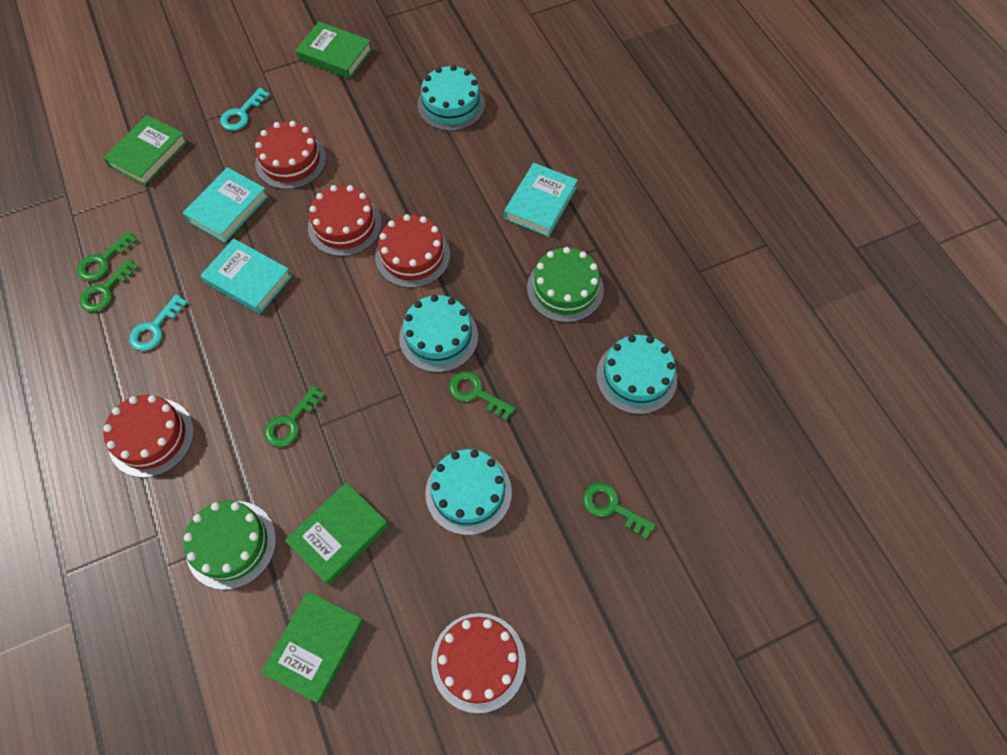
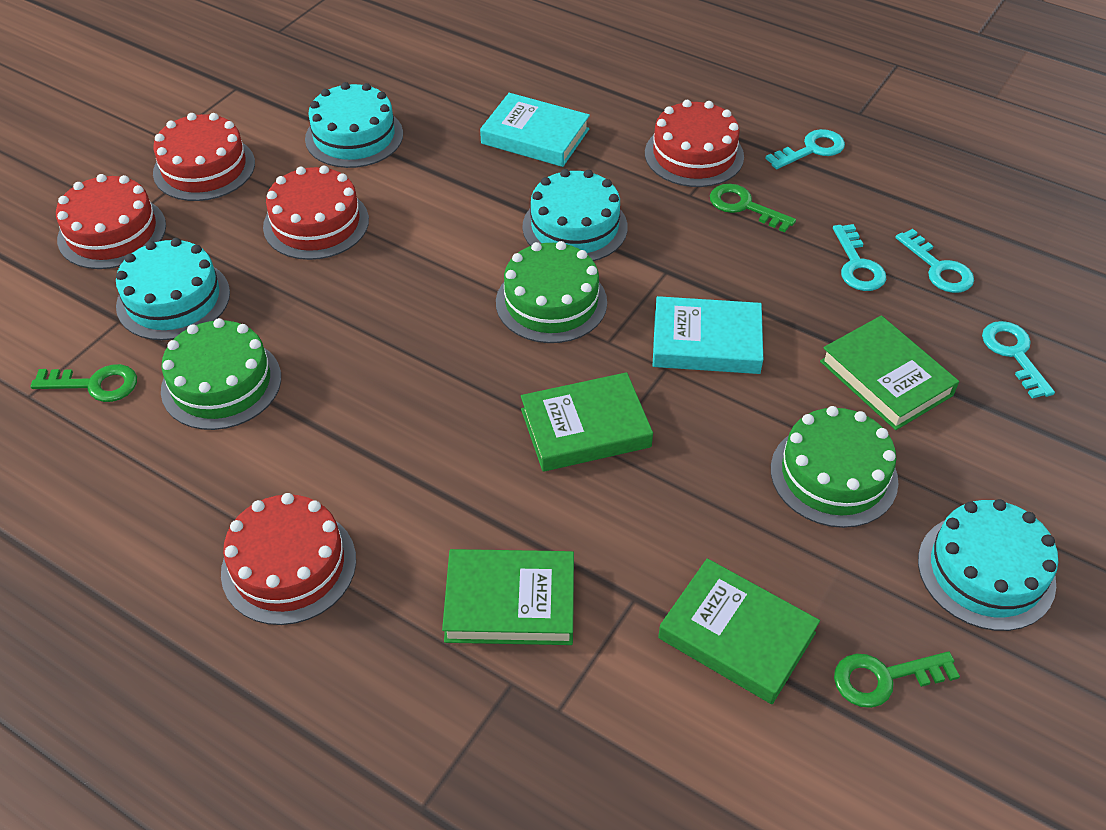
green cake: [183,501,276,590] [527,247,604,322] = 2 -> [161,318,281,430] [496,241,607,343] [771,406,898,528] = 3
green key: [77,231,138,281] [80,259,139,312] [265,386,325,447] [449,371,515,421] [583,483,656,539] = 5 -> [31,364,137,402] [710,184,796,233] [834,652,960,708] = 3
turquoise book: [183,167,268,243] [201,238,292,314] [504,163,578,237] = 3 -> [480,93,590,167] [653,296,763,374] = 2
turquoise key: [129,294,188,351] [220,88,270,131] = 2 -> [765,129,845,169] [833,224,886,291] [896,229,974,293] [982,321,1055,399] = 4

